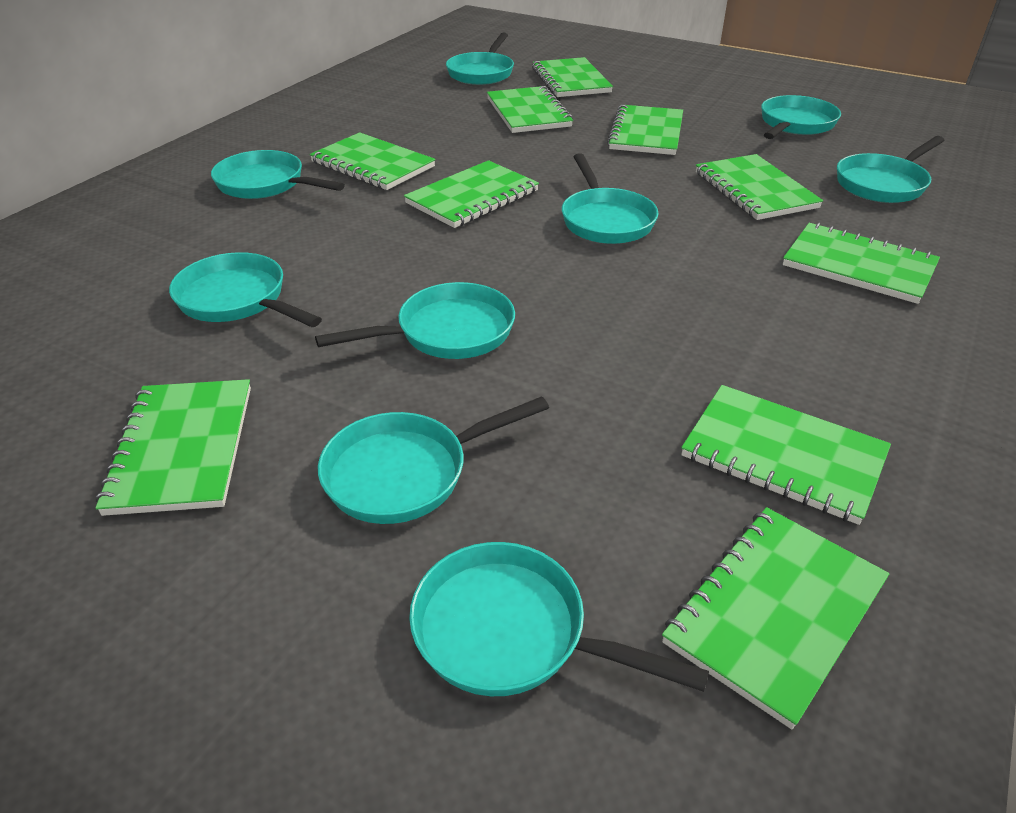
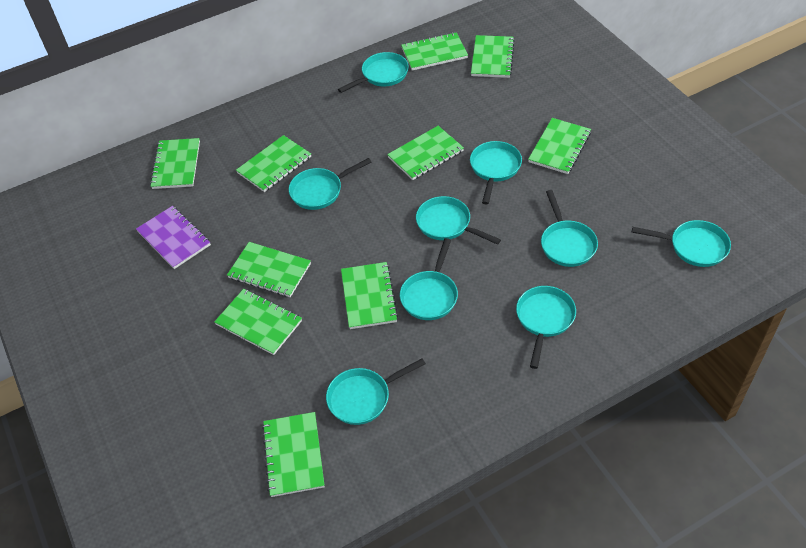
purple notebook: none = 0 -> [136,206,211,269] = 1

